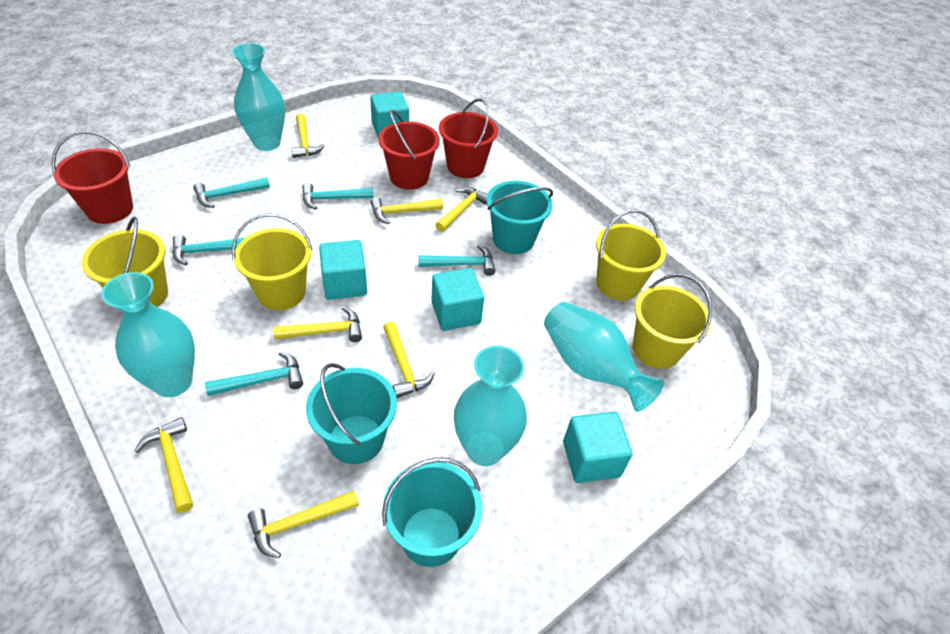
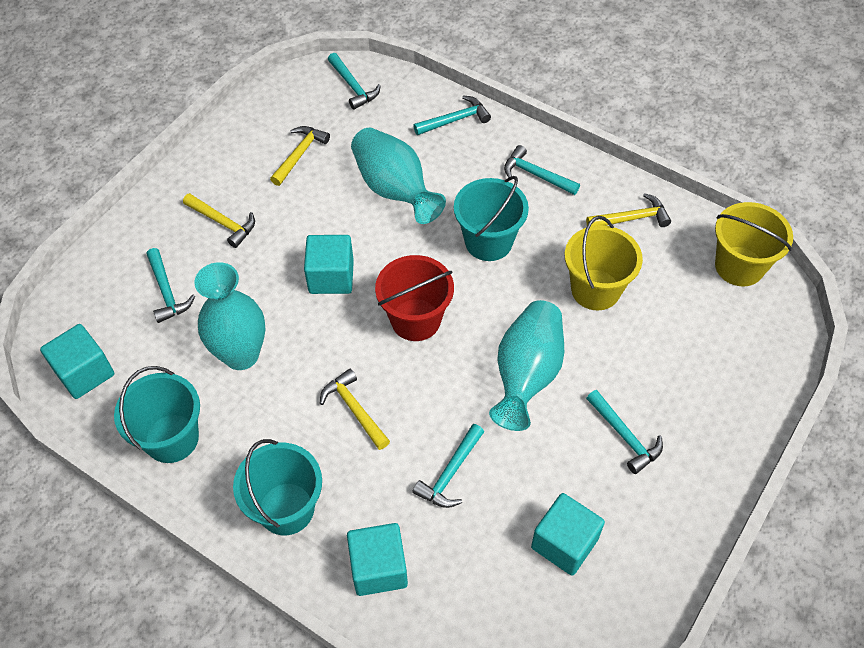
red bucket: [52,131,133,224] [378,110,440,190] [439,98,498,178] = 3 -> [375,255,454,341] = 1
turquoise hammer: [172,234,245,265] [193,177,270,208] [205,352,303,396] [302,183,374,210] [418,245,495,276] = 5 -> [146,248,195,323] [328,53,380,110] [412,424,484,508] [413,96,491,135] [504,145,580,195] [586,390,663,474] = 6
turquoise vase: [101,272,195,397] [232,43,285,151] [454,346,527,466] [544,302,664,412] = 4 -> [194,262,265,370] [351,128,446,224] [489,300,564,431] = 3
yellow bucket: [82,217,168,307] [232,214,313,310] [596,209,666,301] [633,274,712,369] = 4 -> [565,216,643,310] [715,202,793,286] = 2
yellow hammer: [135,417,193,513] [248,490,359,558] [273,307,362,342] [291,114,325,158] [370,197,443,224] [383,322,435,398] [435,187,487,232] = 7 -> [183,193,255,248] [270,126,330,186] [320,369,390,450] [586,193,671,227] = 4

